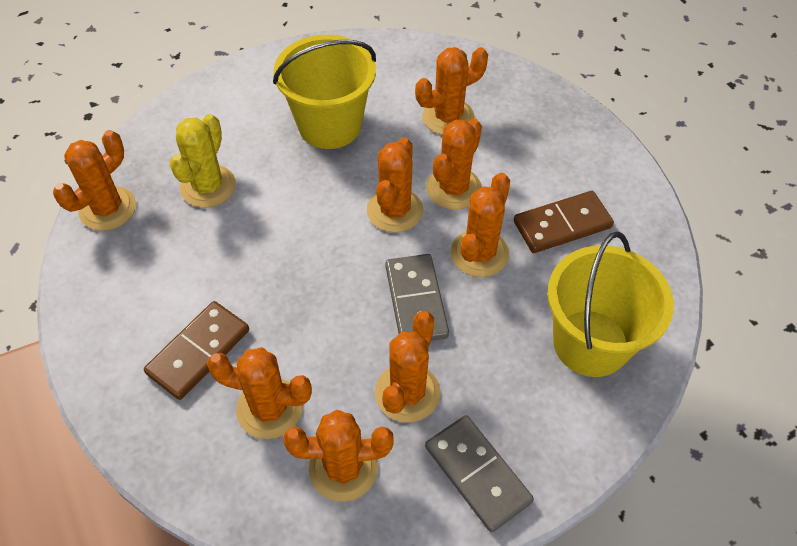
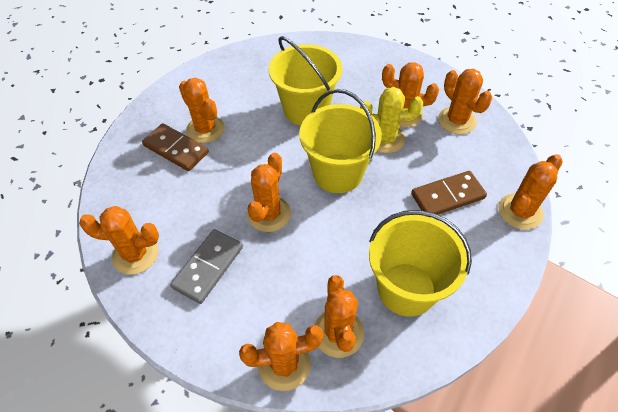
grey domino: [385,254,449,341] [425,415,534,532] = 2 -> [170,229,243,304] = 1
yellow bucket: [273,35,376,149] [547,231,674,377] = 2 -> [269,36,342,126] [299,89,382,193] [369,210,472,317] = 3

